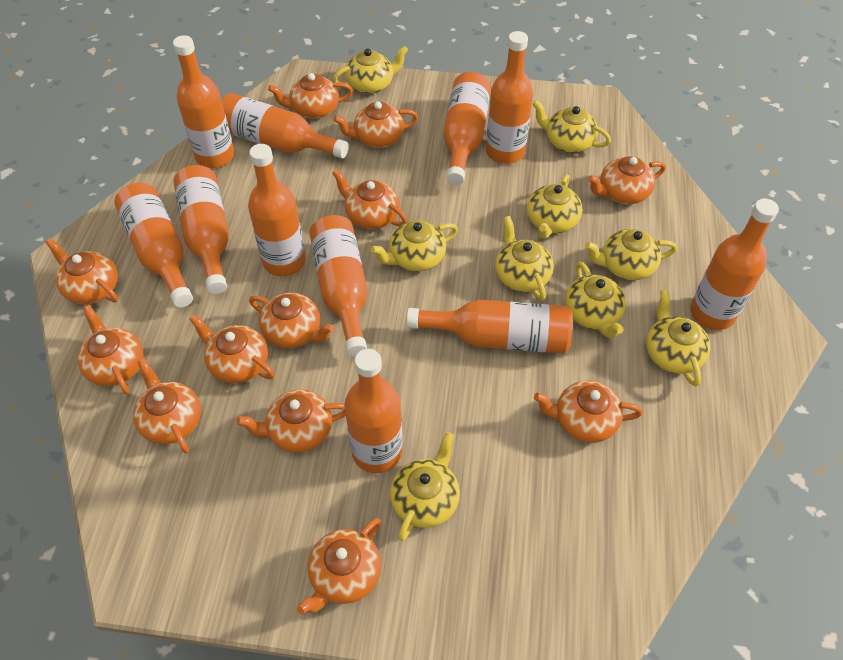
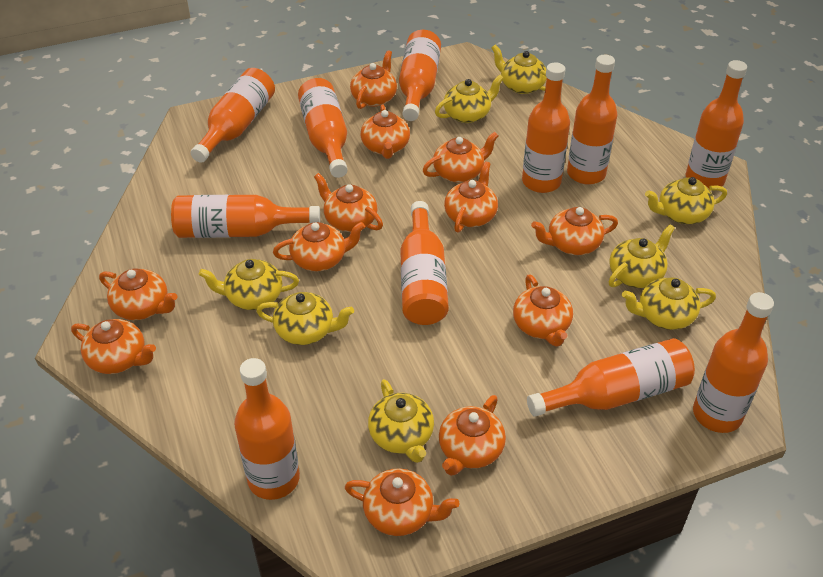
yellow teapot: [333,46,408,94] [370,220,458,272] [390,432,460,541] [495,216,554,301] [527,175,582,239] [532,100,611,153] [565,262,626,338] [585,229,677,280] [646,290,710,386] = 9 -> [199,259,299,310] [256,292,354,345] [368,379,434,463] [435,75,504,123] [491,45,547,94] [608,224,675,288] [622,277,716,330] [645,177,727,224] = 8

